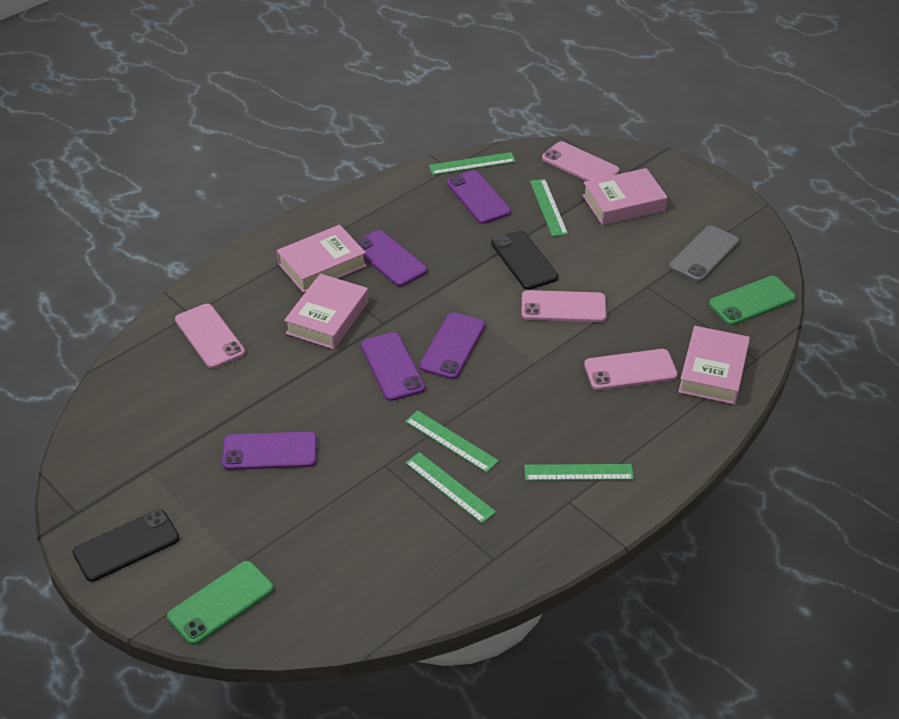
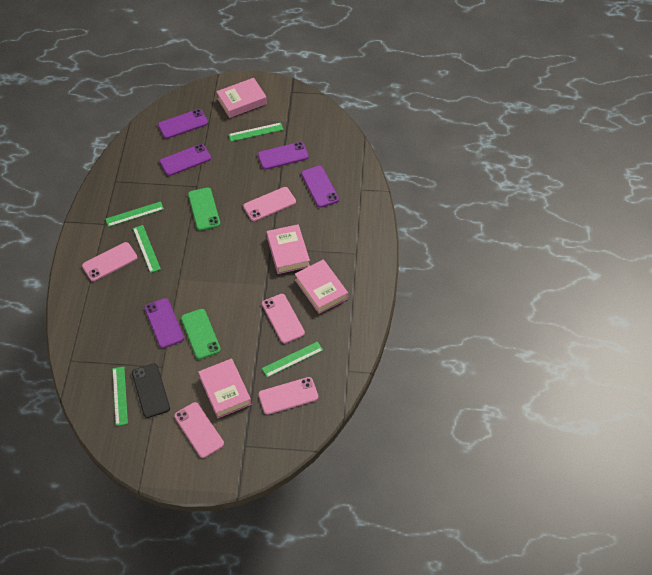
black phone: [73,509,179,582] [491,231,558,290] = 2 -> [132,364,170,418] = 1
grey phone: [669,225,740,282] = 1 -> none = 0
pink phone: [175,304,245,368] [522,290,607,322] [542,141,620,181] [584,349,678,390] = 4 -> [82,242,137,281] [174,402,224,458] [243,187,296,221] [259,377,318,415] [262,294,305,343] = 5

